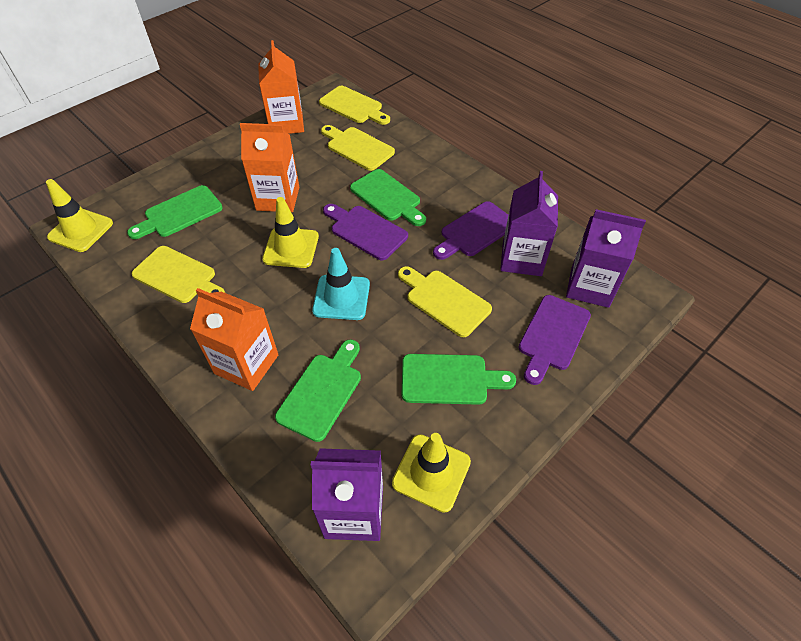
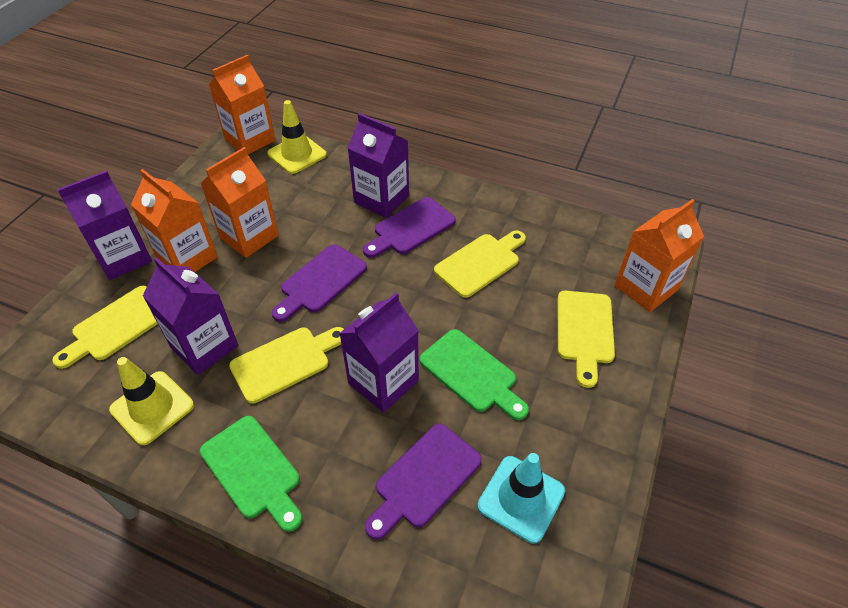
green cutting board: [127,185,223,239] [275,340,361,442] [350,169,426,226] [402,354,516,405] = 4 -> [200,416,302,532] [420,329,529,420] = 2
orange carton: [190,288,278,391] [240,123,299,212] [258,40,304,134] = 3 -> [131,169,218,272] [200,147,279,258] [209,55,276,155] [614,199,704,312] = 4
purple carton: [311,448,383,541] [500,171,558,276] [566,209,646,308] = 3 -> [57,170,152,280] [143,257,238,375] [339,292,419,413] [348,113,409,218] = 4
yellow traffic cone: [46,179,113,252] [262,197,319,268] [392,433,471,513] = 3 -> [109,357,194,445] [267,100,327,174] = 2

